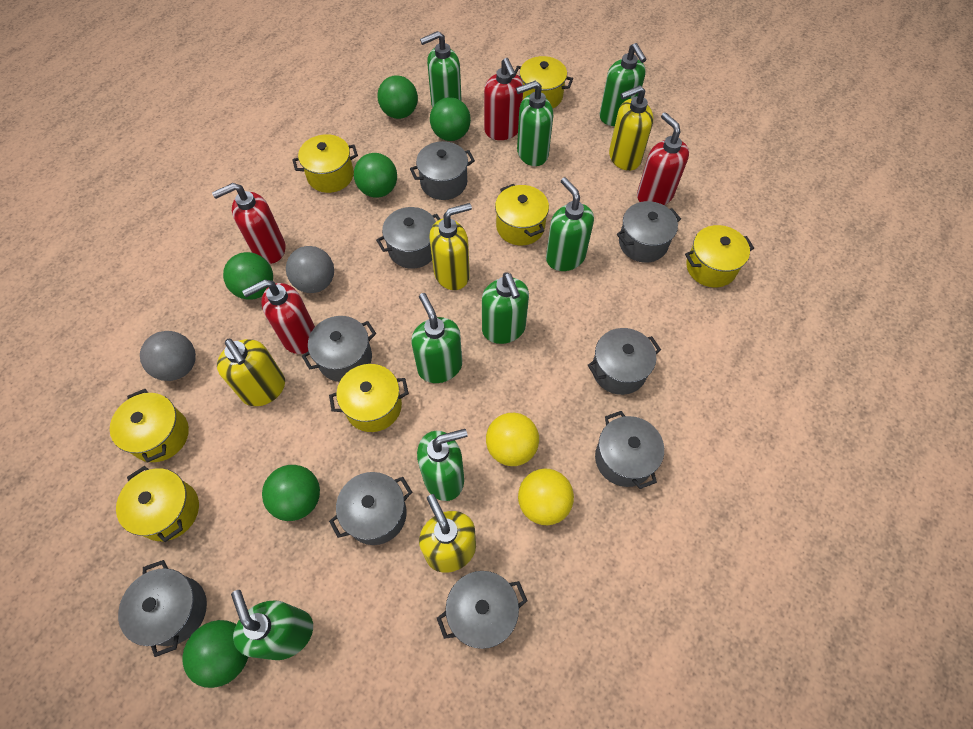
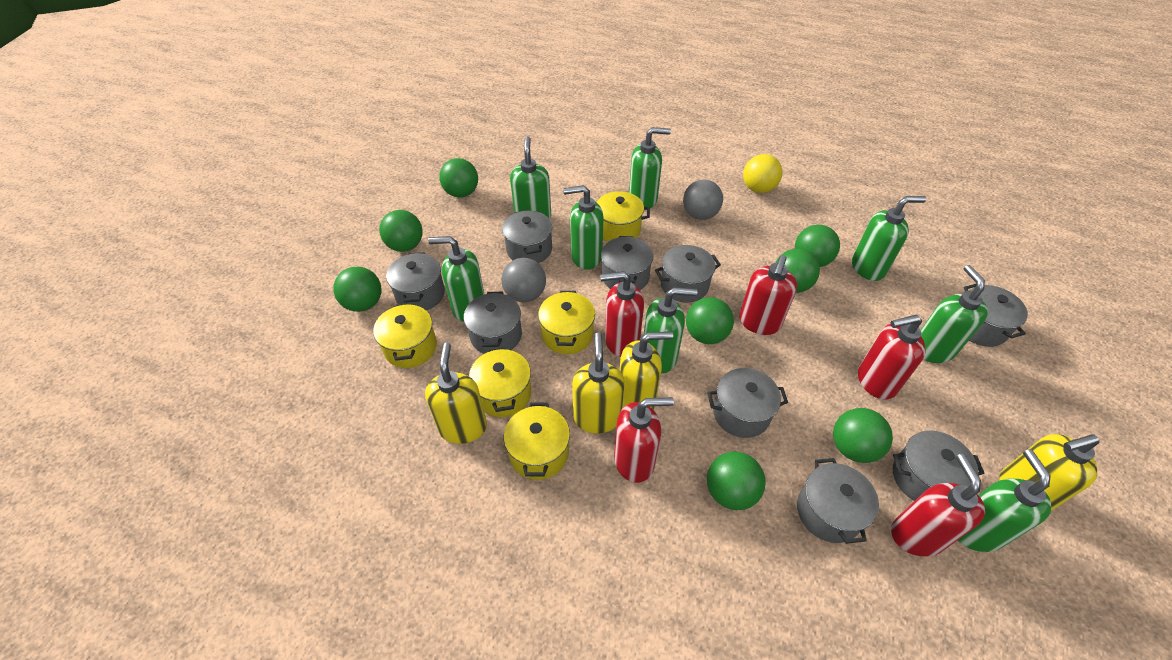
green ball: [183,620,248,688] [223,252,273,300] [262,465,320,521] [354,153,397,198] [377,75,418,119] [430,97,471,141] = 6 -> [333,267,381,312] [379,210,423,252] [439,158,478,198] [686,297,734,344] [707,451,766,510] [775,249,820,293] [795,225,840,267] [833,408,893,463] = 8
red soap dispenser: [212,183,285,264] [242,279,315,354] [484,58,523,140] [637,112,689,205] = 4 -> [600,271,644,357] [614,397,674,483] [739,255,797,335] [858,315,926,400] [891,454,985,556] = 5
yellow ball: [486,413,539,466] [518,469,574,525] = 2 -> [743,154,783,193] = 1
yellow pot: [110,389,189,463] [116,466,199,542] [292,134,358,193] [329,364,409,432] [495,184,549,246] [515,56,573,108] [685,225,754,288] = 7 -> [373,302,437,368] [469,346,531,417] [504,403,570,480] [538,291,595,354] [597,191,650,242] = 5

